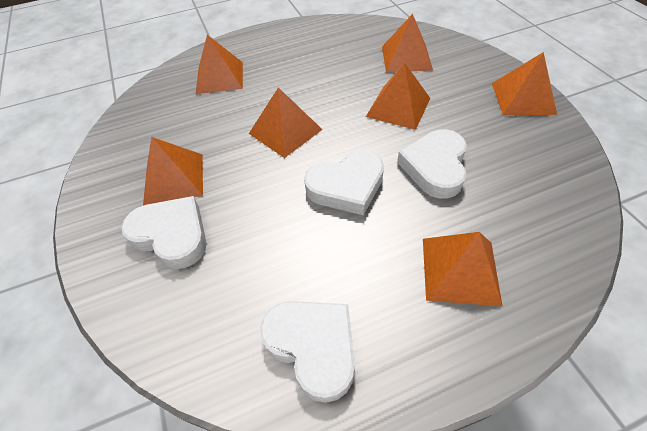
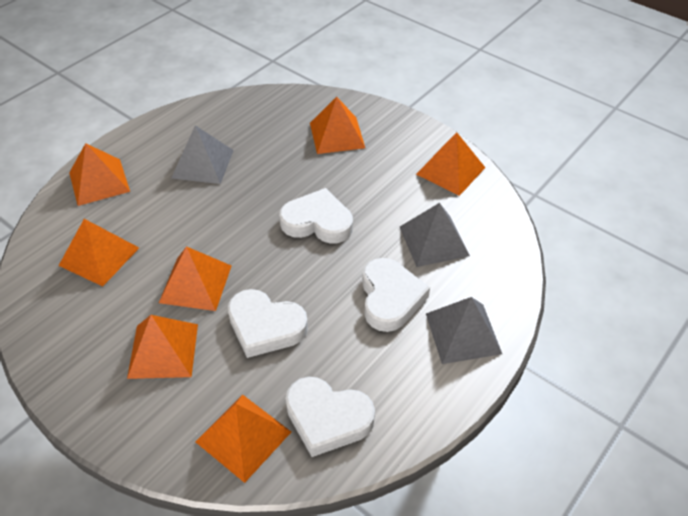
grey pyramid: none = 0 -> [171,125,234,184] [400,203,470,267] [426,297,502,364] = 3

